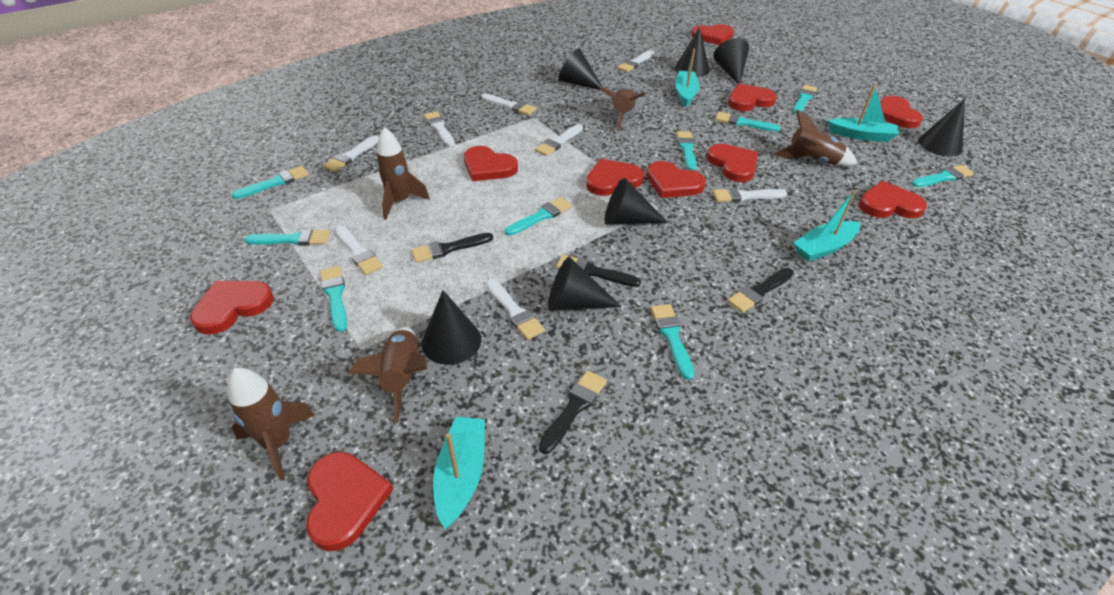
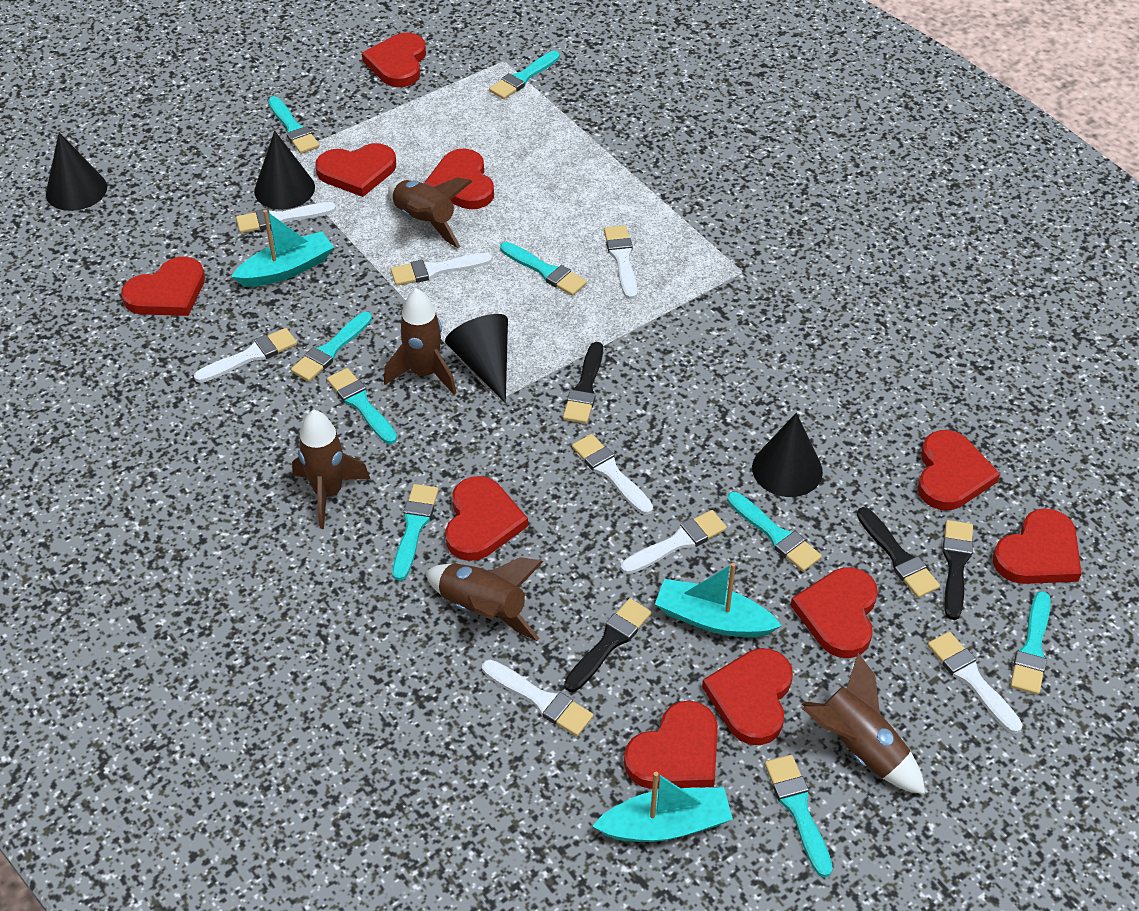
black cone: [421,290,481,365] [548,257,622,311] [558,48,602,90] [605,178,668,225] [675,27,710,77] [713,38,749,84] [918,99,965,156] = 7 -> [46,132,107,211] [254,131,315,209] [445,314,508,403] [752,413,823,497] = 4
turquoise boat: [433,417,485,529] [675,48,700,107] [794,190,860,262] [828,85,900,142] = 4 -> [231,210,334,287] [593,772,733,842] [655,563,782,637] = 3

